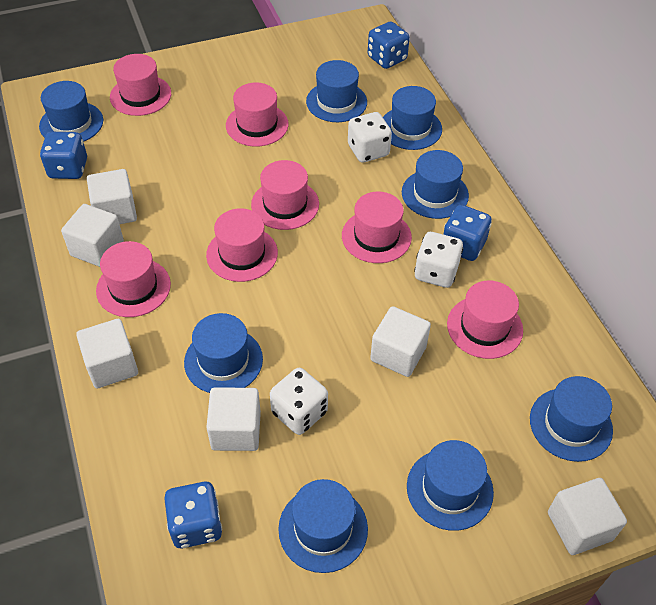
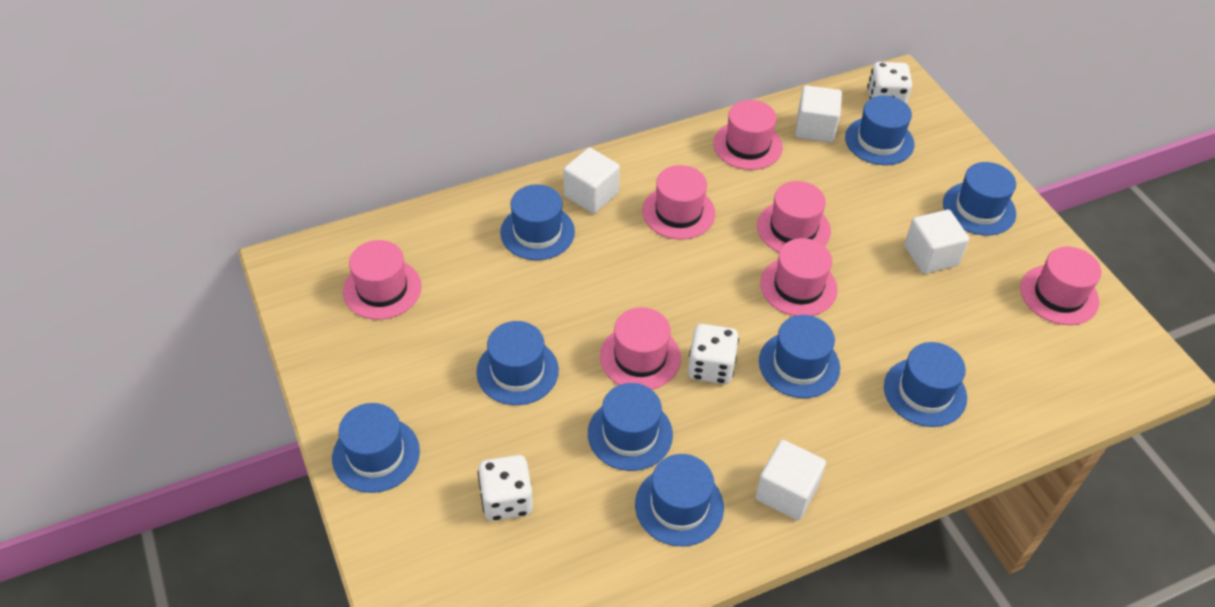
blue dice: [40,132,87,179] [164,482,222,548] [368,21,410,69] [443,205,492,261] = 4 -> none = 0
blue hat: [39,81,103,142] [184,313,263,393] [278,479,368,573] [306,60,367,122] [383,86,442,150] [402,150,469,219] [407,440,494,531] [530,376,613,462] = 8 -> [332,403,420,493] [476,321,559,405] [500,184,575,260] [588,383,673,471] [635,454,724,546] [759,315,840,398] [845,96,914,165] [884,342,967,427] [943,162,1016,235] = 9
white cube: [61,204,124,267] [76,319,138,388] [87,169,137,224] [206,387,261,451] [370,306,431,377] [548,478,627,555] = 6 -> [564,147,620,214] [755,440,826,520] [795,85,842,143] [904,210,969,274] = 4

